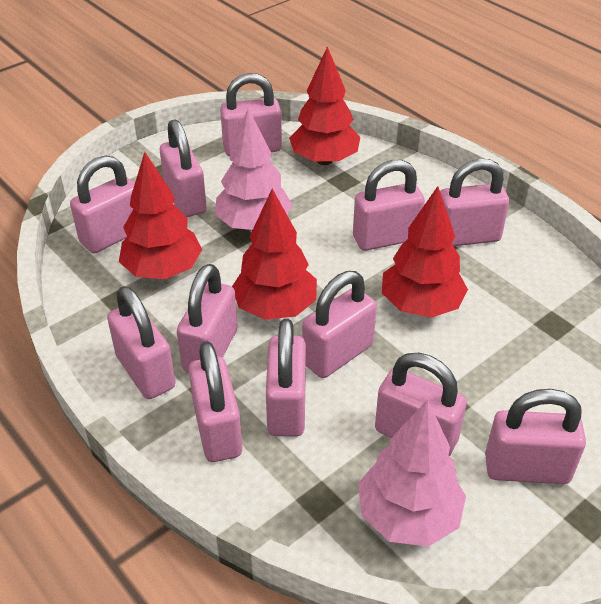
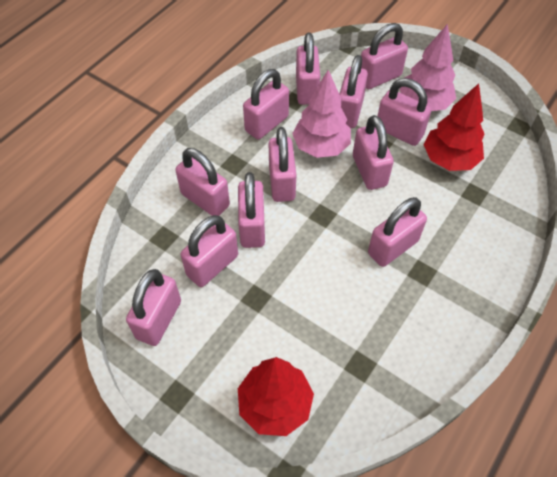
red tree: [119,152,202,279] [232,189,317,320] [289,46,360,165] [382,186,468,318] = 4 -> [238,357,314,436] [424,83,485,171] = 2

